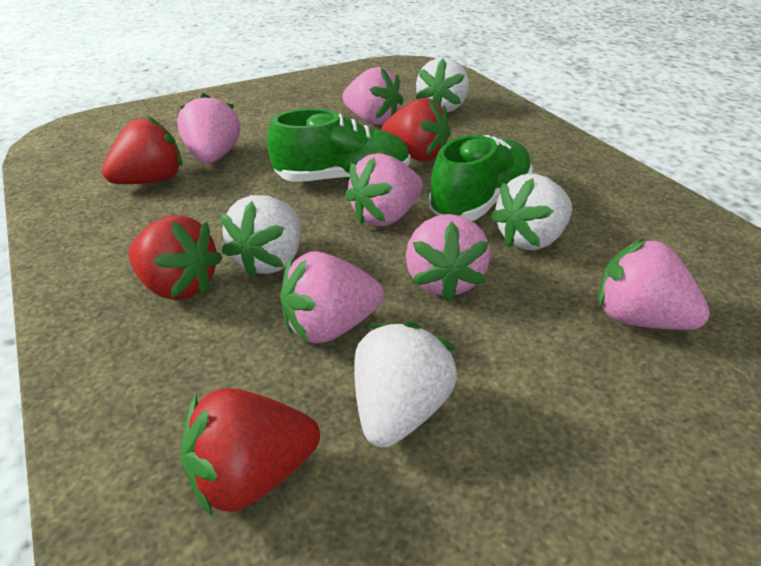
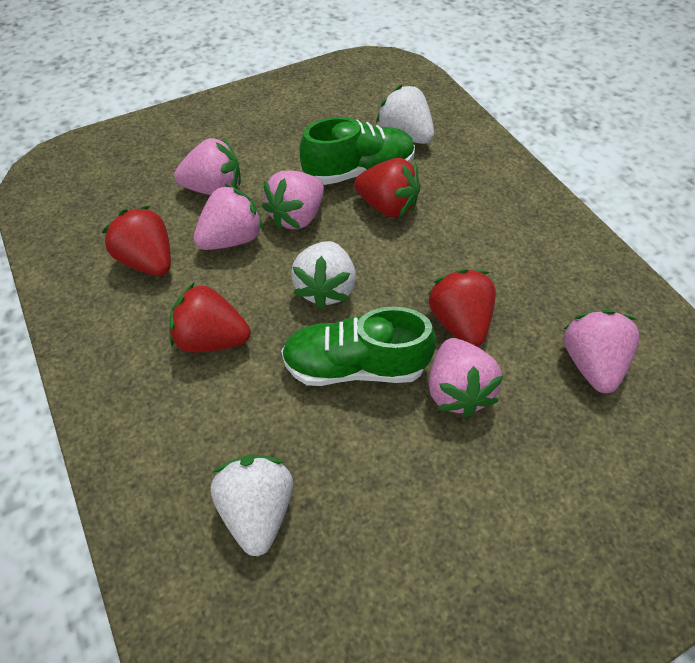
pink strawberry: [177,93,240,164] [280,251,384,344] [342,67,404,125] [345,153,423,226] [406,214,491,301] [598,238,710,330] = 6 -> [174,138,241,195] [193,184,264,250] [262,170,324,229] [429,338,503,417] [563,310,639,393] = 5
white strawberry: [221,195,301,278] [354,321,457,448] [416,57,469,113] [490,174,572,250] = 4 -> [211,455,293,556] [291,241,356,309] [376,85,434,144] = 3

